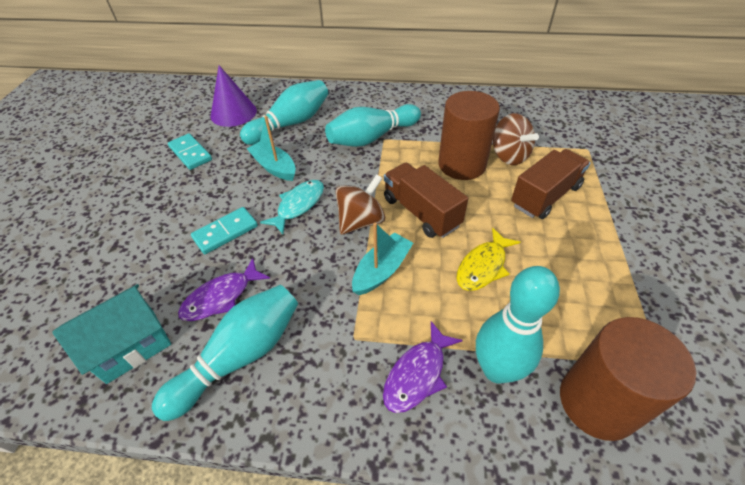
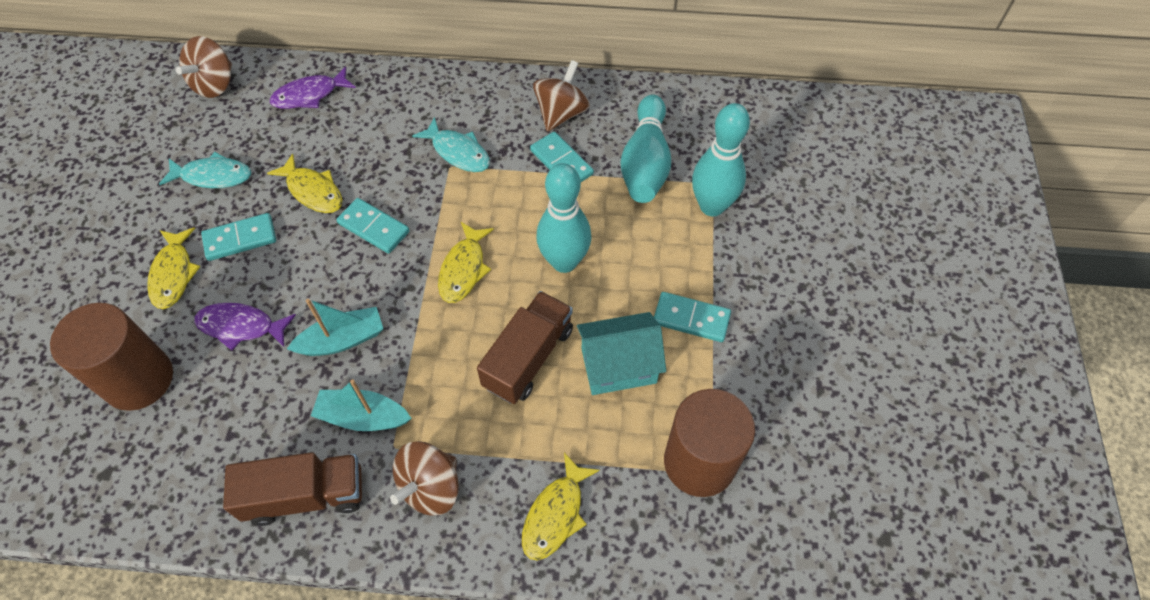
brown spinning top: [336,174,385,235] [493,113,539,165] = 2 -> [176,36,232,98] [390,441,459,516] [533,60,590,132] = 3
purple cone: [211,65,257,127] = 1 -> none = 0
turquoise bowling pin: [152,285,298,421] [240,80,328,145] [325,104,421,147] [476,266,560,384] = 4 -> [536,163,592,273] [621,94,671,203] [692,103,750,216] = 3
turquoise domino: [168,133,212,170] [191,207,258,254] = 2 -> [201,213,276,261] [336,198,410,254] [530,132,594,182] [654,292,731,342] = 4
turquoise fish: [260,180,324,234] = 1 -> [159,152,251,188] [412,117,490,172] = 2
yellow fish: [456,228,520,291] = 1 -> [147,228,200,309] [267,153,342,213] [438,222,494,303] [522,453,600,561] = 4

